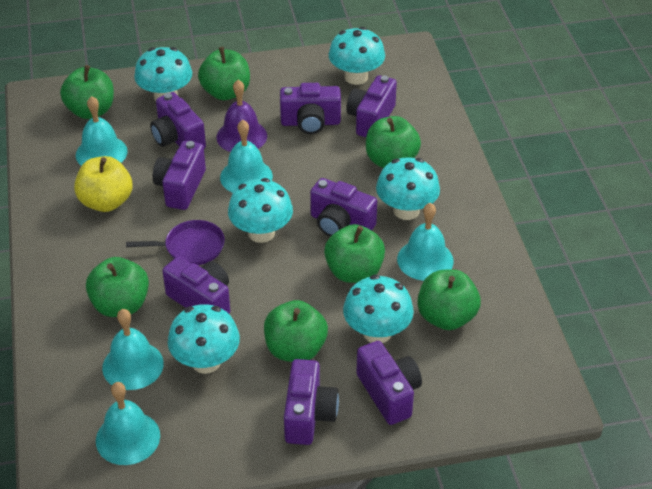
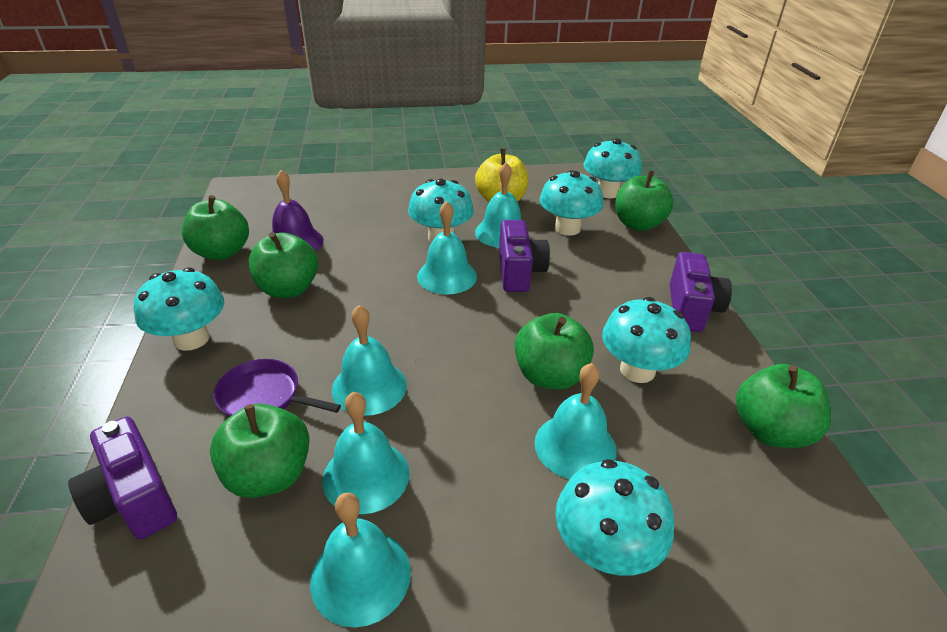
green apple: [60,65,114,119] [86,257,149,317] [198,47,250,100] [264,300,328,362] [324,224,385,283] [366,116,421,168] [417,269,481,330] = 7 -> [182,195,249,260] [210,403,310,498] [249,232,318,298] [515,313,594,389] [615,170,673,231] [736,364,831,448] = 6
purple camera: [150,92,206,149] [153,141,206,210] [163,256,230,314] [280,83,341,134] [284,359,339,445] [310,178,377,237] [346,75,397,137] [356,341,422,425] = 8 -> [68,417,177,539] [499,220,550,292] [670,252,732,332] = 3
turquoise bell: [76,96,128,166] [96,382,160,465] [102,309,164,390] [220,120,273,193] [397,203,454,281] = 5 -> [310,493,411,627] [322,392,410,514] [331,305,407,416] [417,201,477,295] [475,163,529,248] [535,363,616,479] = 6

